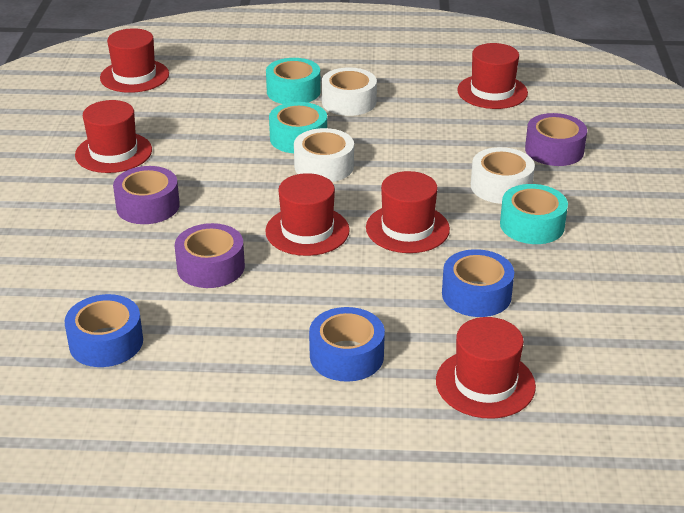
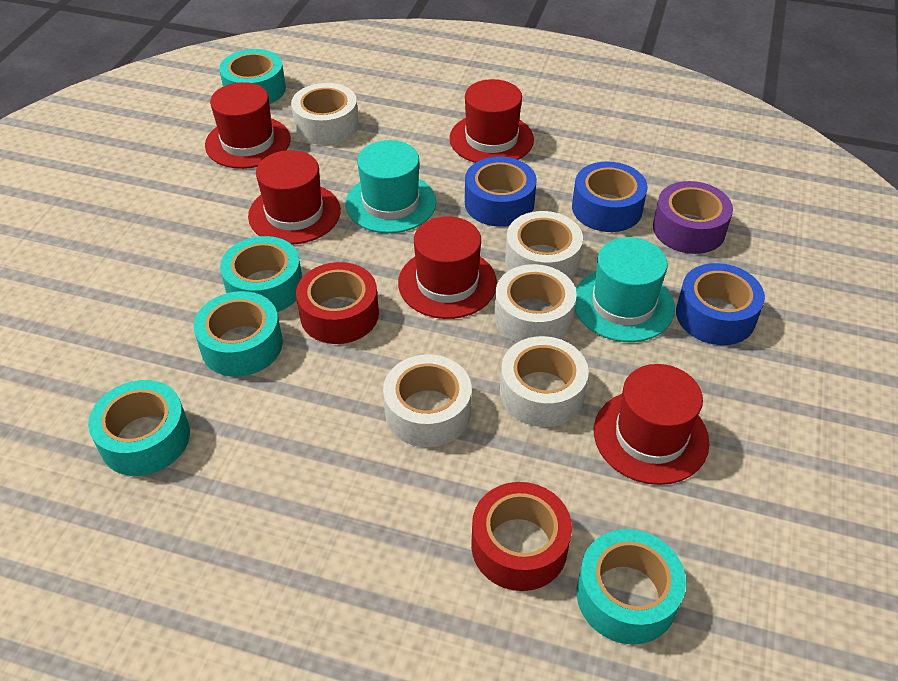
purple tape: [113,166,180,224] [175,223,245,288] [525,113,587,166] = 3 -> [653,181,733,254] = 1
red hat: [75,100,152,173] [100,28,169,93] [265,173,350,256] [366,171,450,253] [436,317,536,419] [457,43,528,109] = 6 -> [205,82,290,169] [248,150,341,244] [398,216,497,319] [449,79,534,163] [594,364,710,485] = 5
red tape: none = 0 -> [296,262,379,344] [471,482,572,591] = 2
turquoise hat: none = 0 -> [346,140,436,233] [575,237,675,342] = 2
turquoise tape: [266,58,321,104] [269,102,327,153] [500,184,568,244] = 3 -> [88,380,190,476] [194,291,283,377] [219,49,286,104] [220,236,302,312] [576,529,686,645] = 5
white tape: [294,128,354,182] [322,68,377,116] [471,147,535,204] = 3 -> [291,83,359,145] [383,354,472,447] [494,264,577,343] [500,336,589,427] [505,211,583,279] = 5

